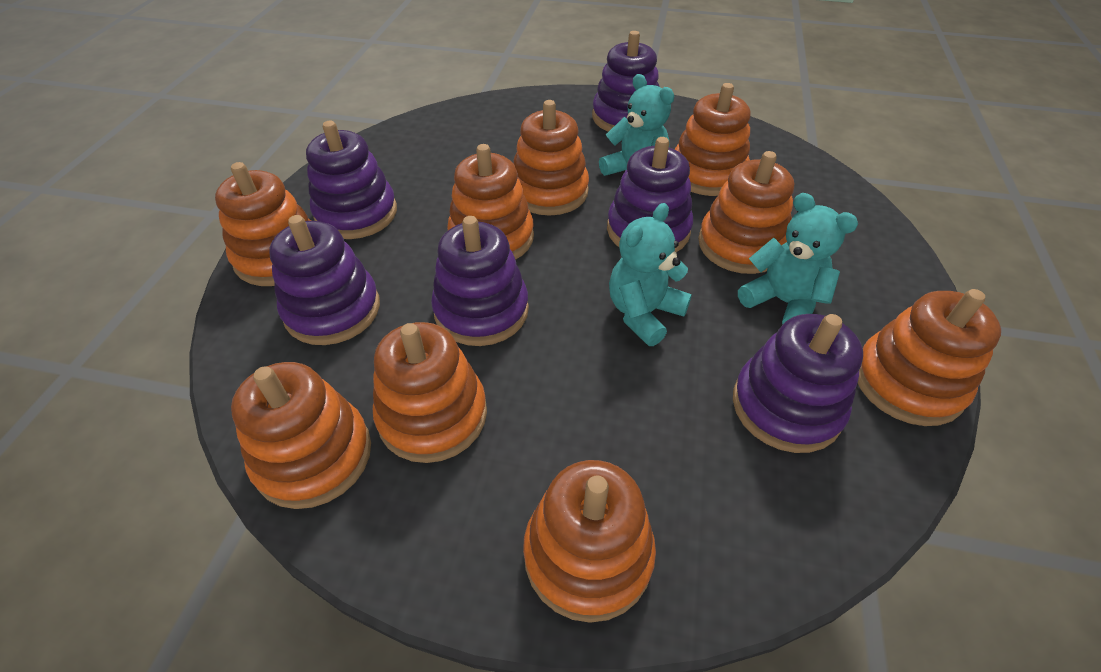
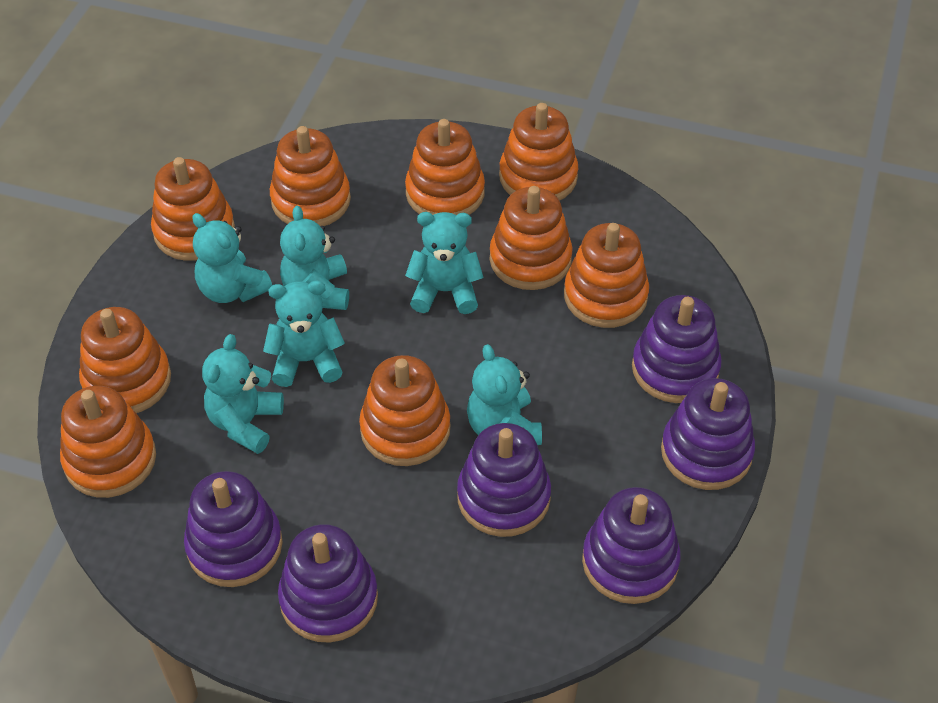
turquoise teddy bear: [599,74,674,176] [609,203,692,346] [738,193,858,325] = 3 -> [192,213,273,303] [202,334,284,454] [263,281,345,387] [280,206,349,310] [405,212,484,314] [467,344,542,445] = 6

